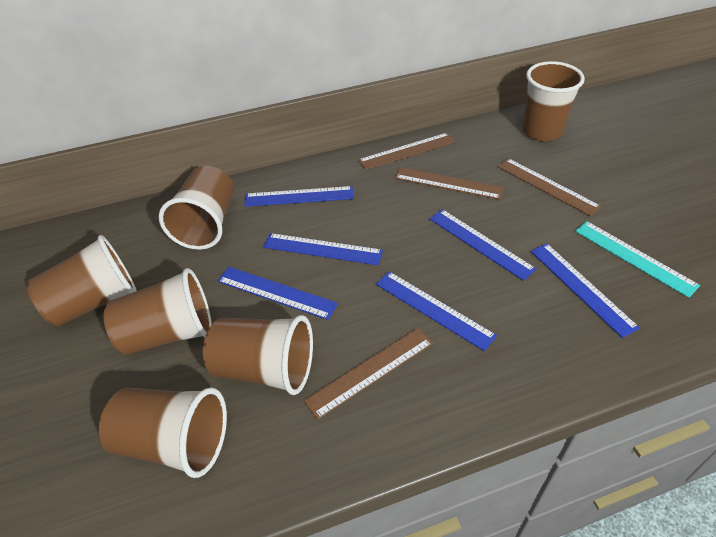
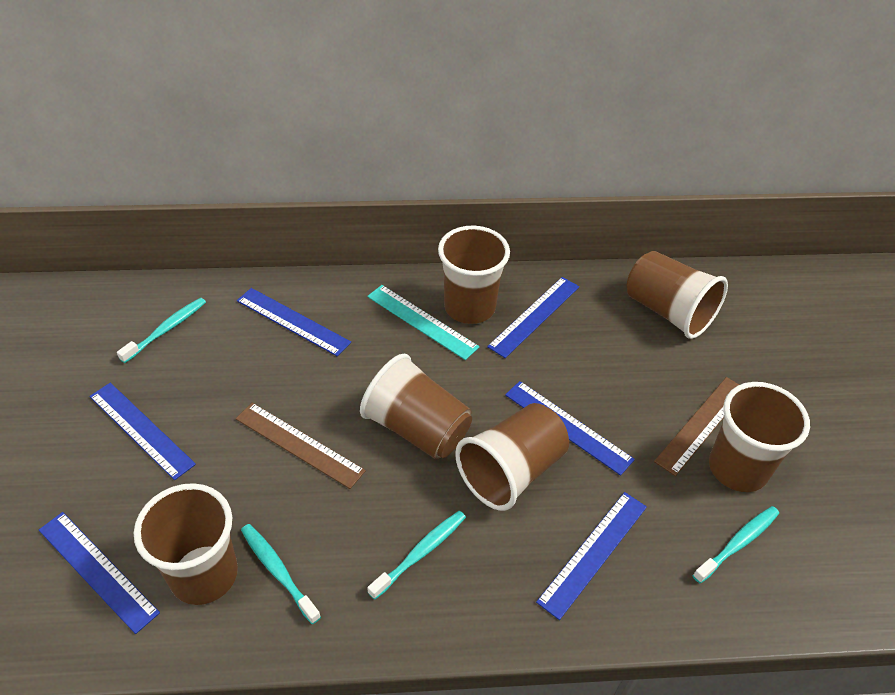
brown ruler: [304,328,433,420] [358,133,456,170] [395,167,504,200] [497,158,601,216] = 4 -> [236,403,366,489] [654,377,739,476] = 2
turquoise toothbrush: none = 0 -> [117,298,206,363] [241,524,321,624] [367,511,466,600] [693,506,779,583] = 4

